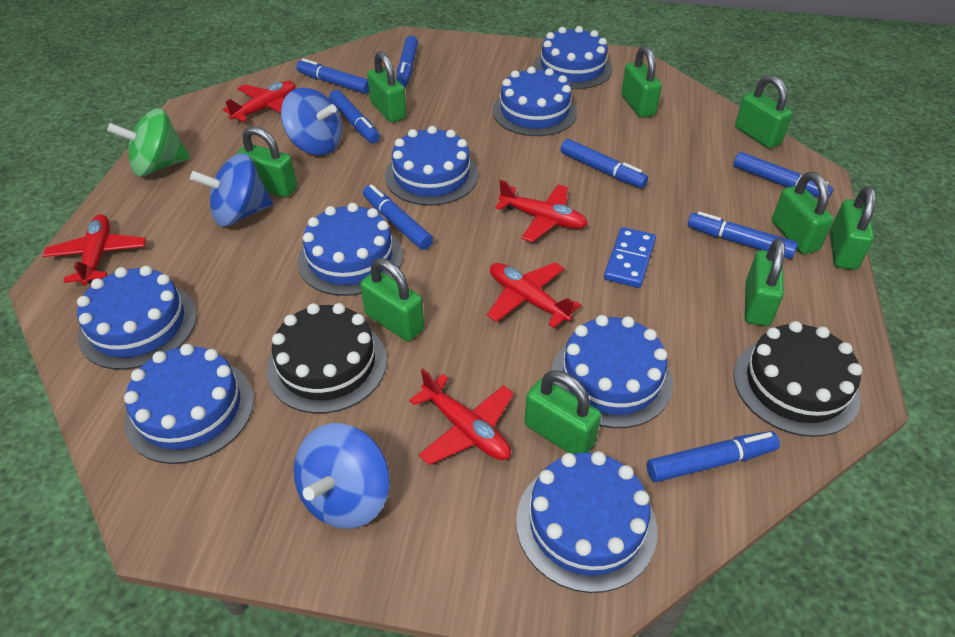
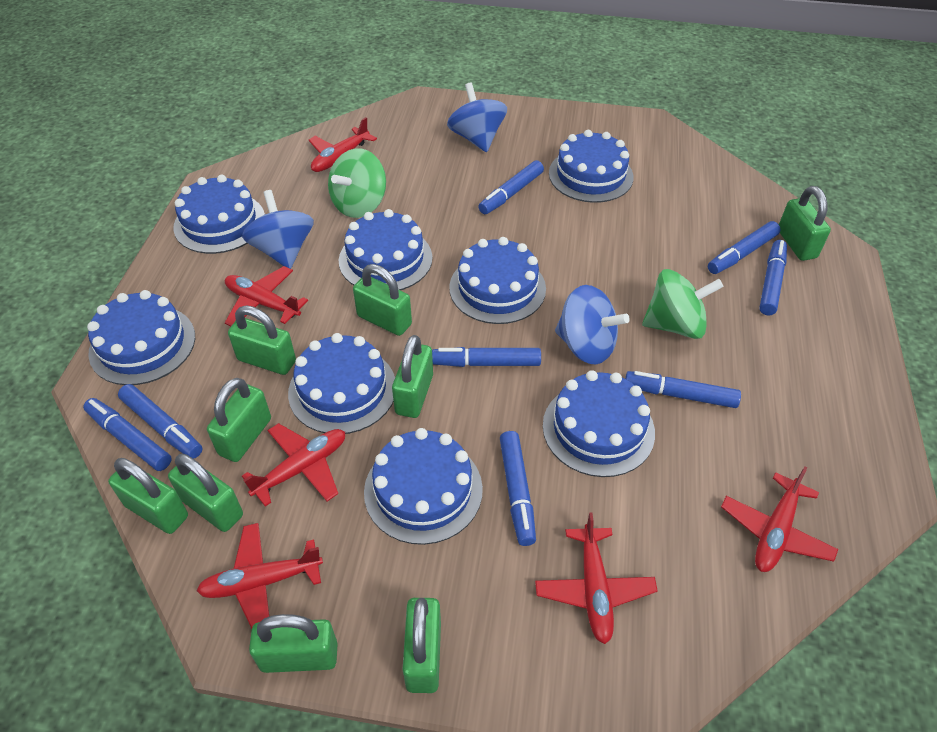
black cake: [267,303,387,414] [733,321,862,437] = 2 -> none = 0
blue domino: [604,227,656,288] = 1 -> none = 0
green spinning top: [107,108,190,177] = 1 -> [328,148,386,218] [642,269,724,339] = 2
red plane: [43,214,146,285] [223,81,295,122] [409,369,514,465] [487,262,581,328] [495,180,588,242] = 5 -> [197,523,323,629] [225,266,308,326] [242,423,345,506] [309,117,377,172] [535,513,657,644] [721,466,838,572] = 6

